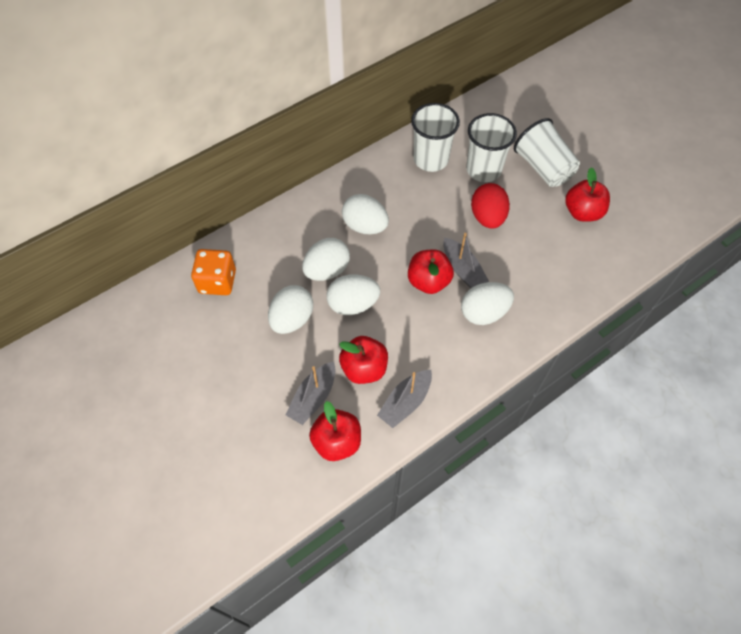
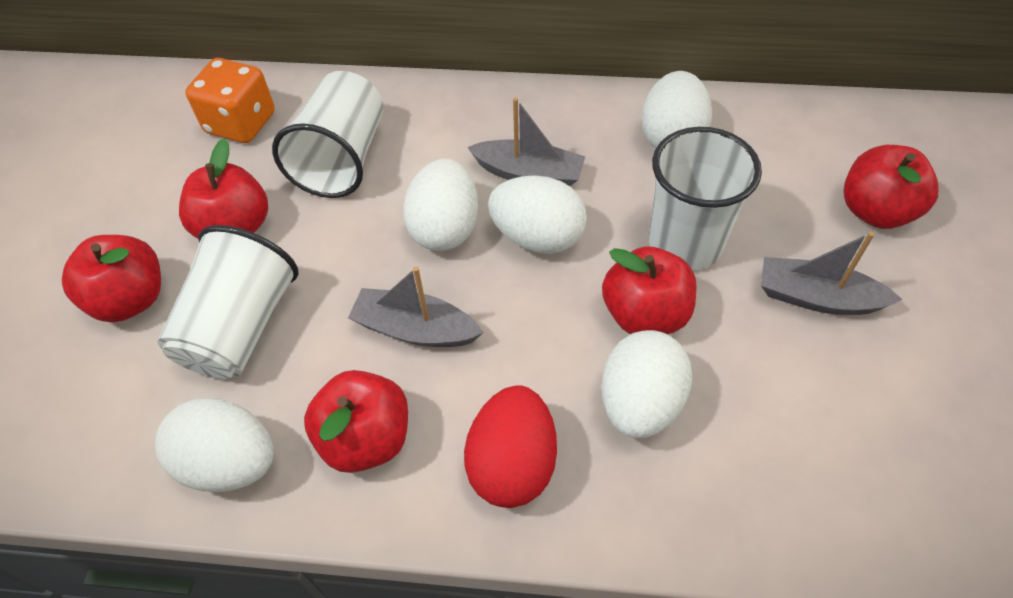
red apple: [309,401,361,461] [339,336,388,384] [408,249,454,294] [565,167,610,222] = 4 -> [62,235,161,322] [179,139,268,239] [304,370,408,473] [602,246,697,334] [843,145,939,229] = 5

